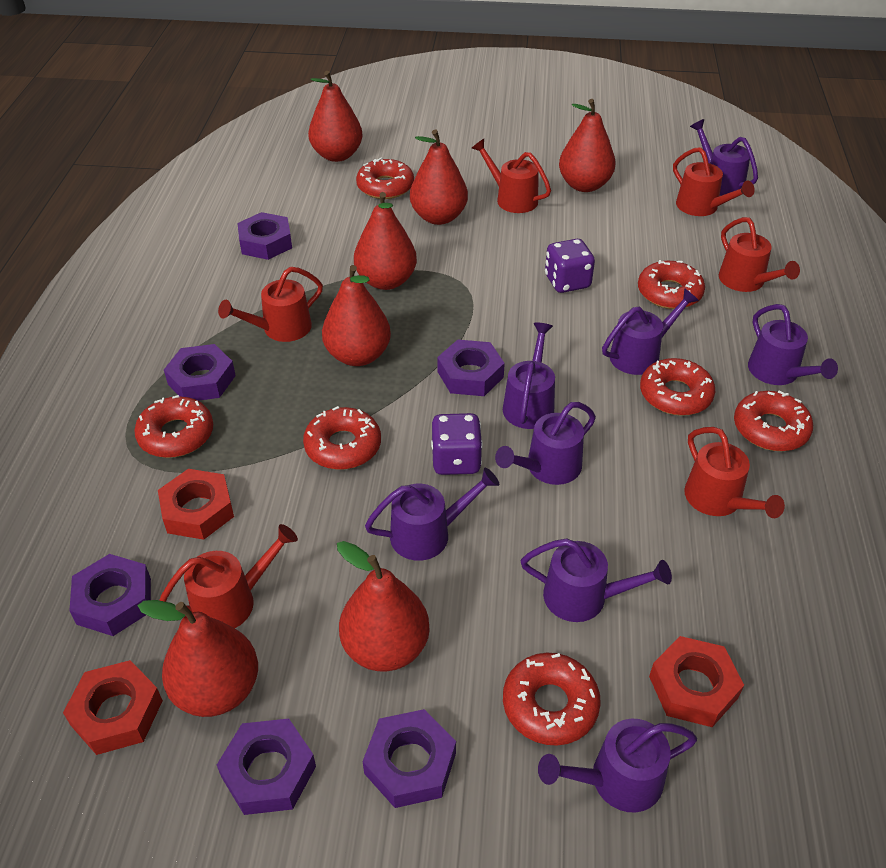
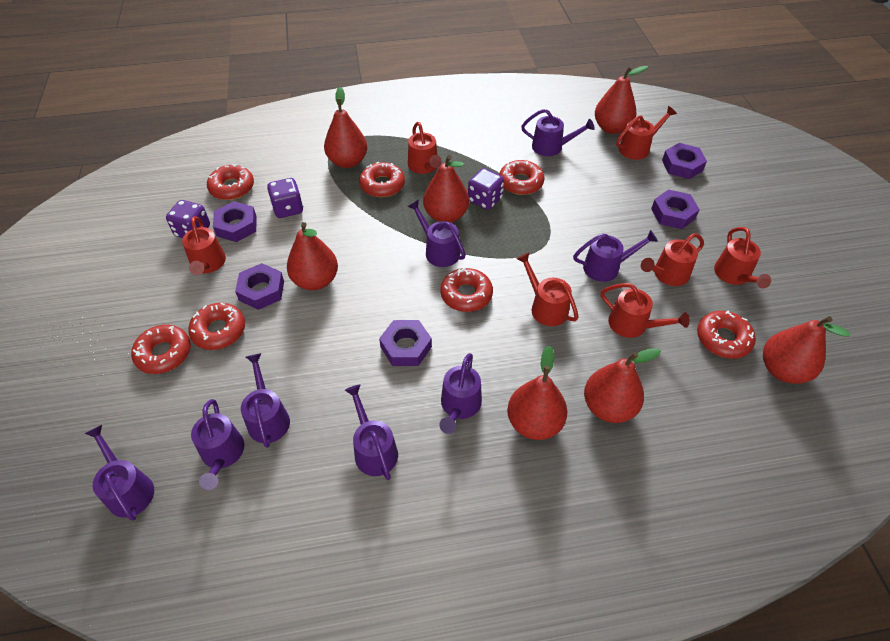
purple dice: [431,413,483,475] [545,239,595,293] = 2 -> [166,200,210,238] [267,178,303,218] [468,168,504,210] = 3
purple nut: [69,554,151,636] [164,344,236,401] [217,719,316,815] [237,212,292,260] [363,709,456,808] [437,340,505,396] = 6 -> [213,201,257,242] [235,263,284,310] [379,320,432,366] [651,189,700,229] [662,143,707,179] = 5
red nut: [63,660,163,755] [158,469,234,540] [649,636,744,727] = 3 -> none = 0
red watering can: [159,524,298,628] [218,267,323,342] [472,139,551,213] [673,147,755,216] [684,427,785,518] [719,217,800,292] = 6 -> [182,216,226,275] [408,122,442,174] [517,252,579,326] [601,283,690,338] [616,106,677,160] [641,233,704,286] [714,227,771,289] = 7

